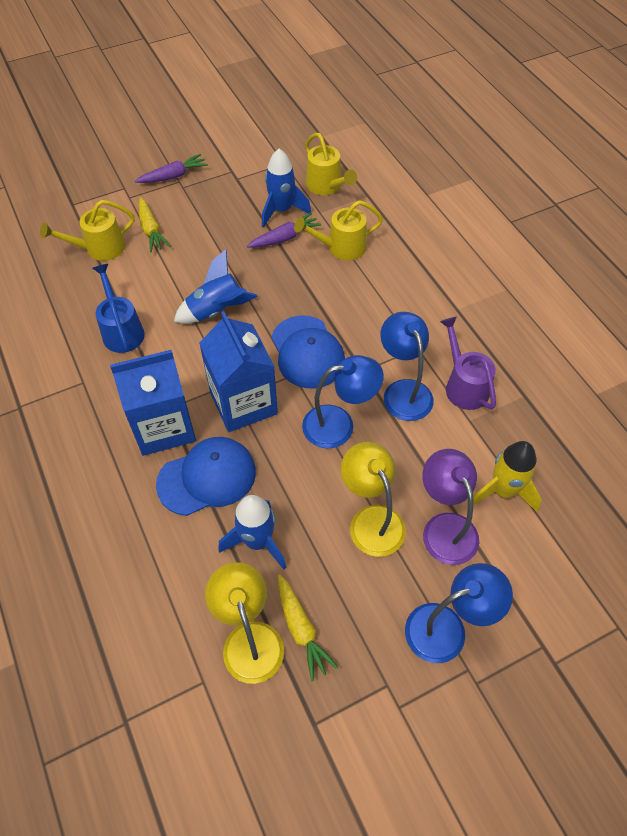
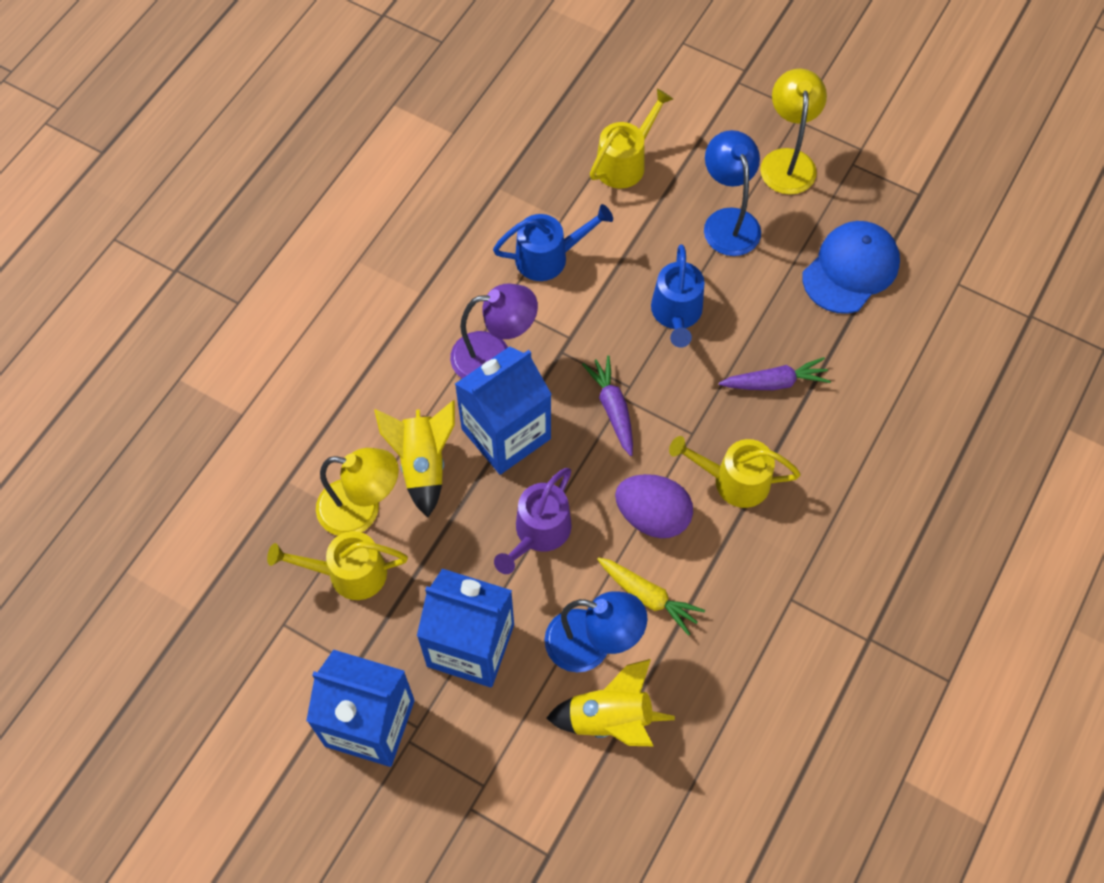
blue cap: [156,437,256,516] [271,315,345,388] = 2 -> [802,221,900,314] = 1
blue carton: [110,350,196,456] [199,311,278,432] = 2 -> [306,650,415,767] [417,569,514,687] [455,346,552,475] = 3
blue lamp: [302,355,384,449] [381,312,434,421] [405,563,513,663] = 3 -> [545,591,648,672] [704,130,761,256] = 2
blue rocket: [174,249,258,324] [218,495,287,569] [262,149,311,227] = 3 -> none = 0
blue watering can: [92,264,145,353] = 1 -> [493,204,613,281] [651,244,704,348] = 2
purple egg: none = 0 -> [615,474,693,538] = 1
yellow carrot: [139,197,170,252] [278,574,338,681] = 2 -> [597,557,705,636] = 1
yellow rocket: [473,441,542,512] = 1 -> [374,401,455,517] [546,659,675,746] = 2

